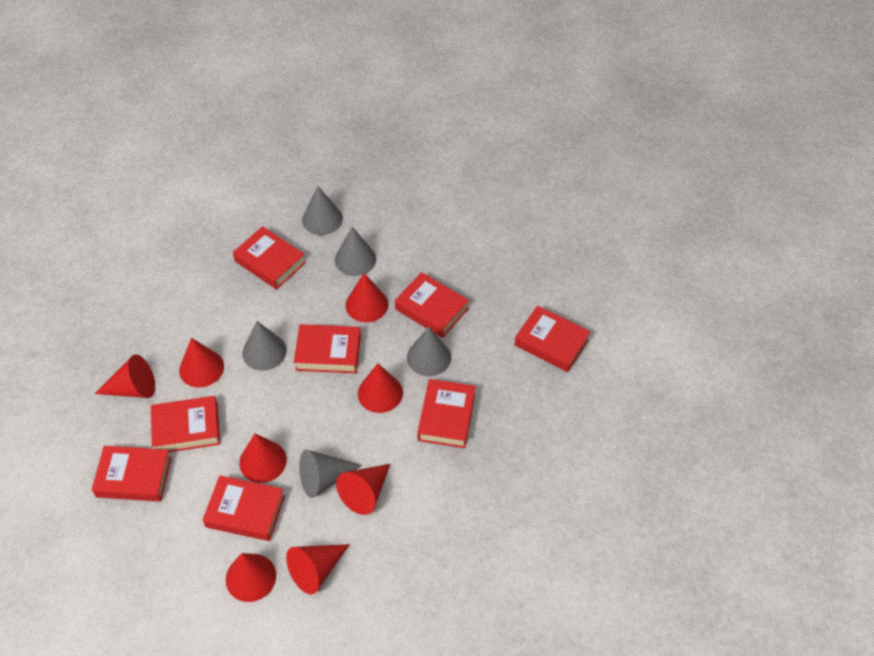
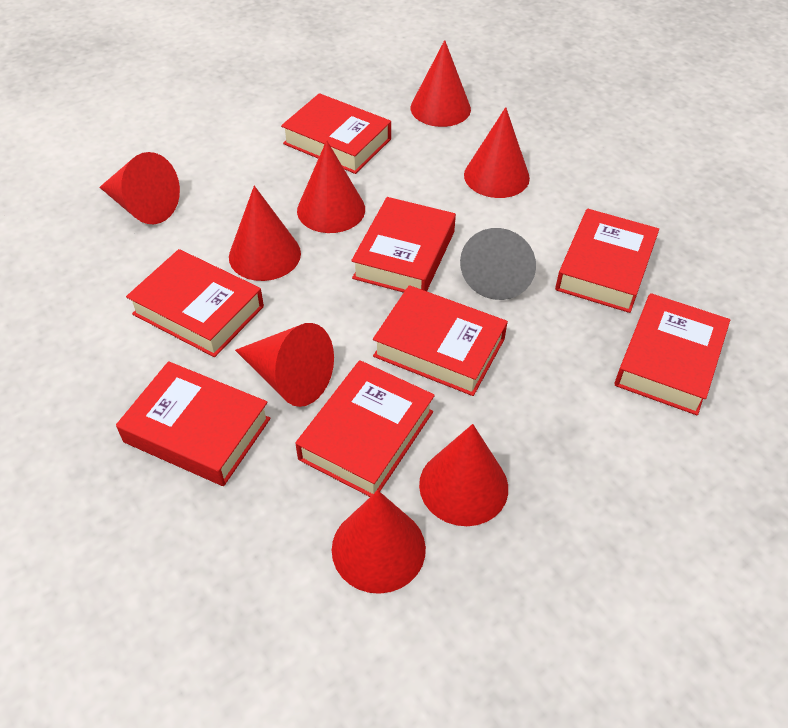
grey cone: [242,321,287,371] [299,450,362,498] [302,186,343,235] [335,227,376,276] [407,327,451,376] = 5 -> [460,228,536,300] = 1

